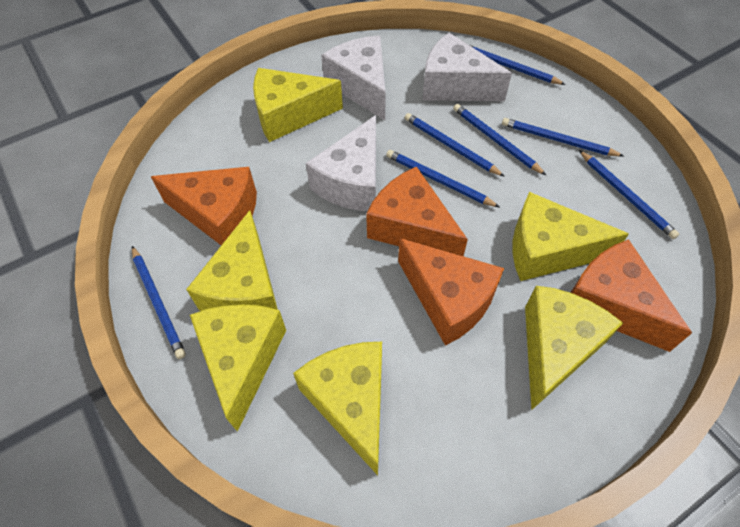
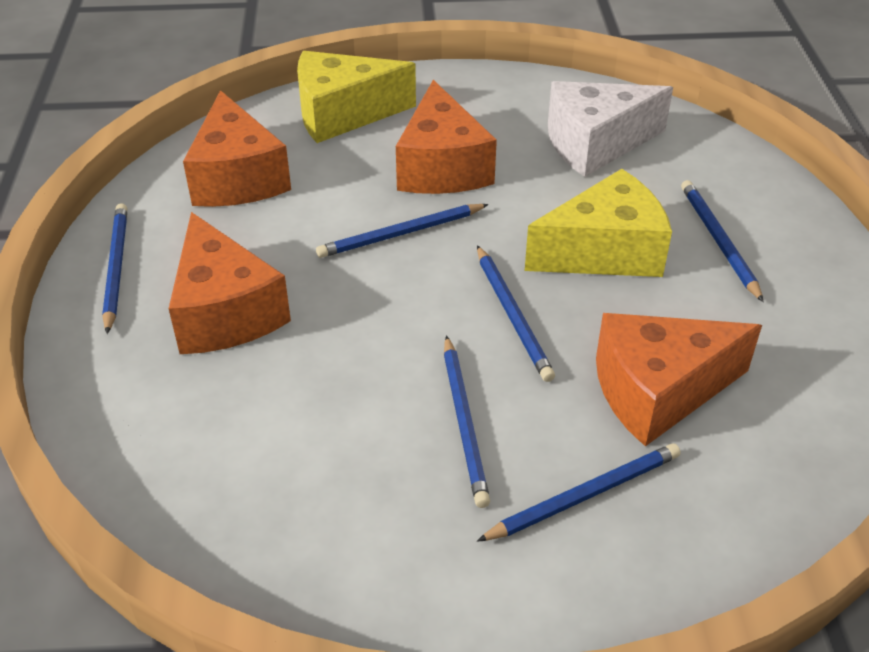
blue pencil: [132,246,186,359] [386,150,499,207] [405,113,505,177] [453,104,546,175] [470,45,566,85] [502,118,624,156] [579,150,679,239] = 7 -> [102,203,128,334] [316,204,489,258] [444,335,490,508] [477,245,555,382] [477,444,681,542] [681,180,764,302] = 6
white cheese: [306,115,376,211] [321,36,386,120] [422,33,512,101] = 3 -> [548,81,673,177] = 1
yellow cheese: [186,210,278,311] [190,304,286,432] [253,68,343,142] [293,342,382,475] [513,192,629,281] [525,286,623,410] = 6 -> [297,51,416,143] [525,169,672,277] = 2

